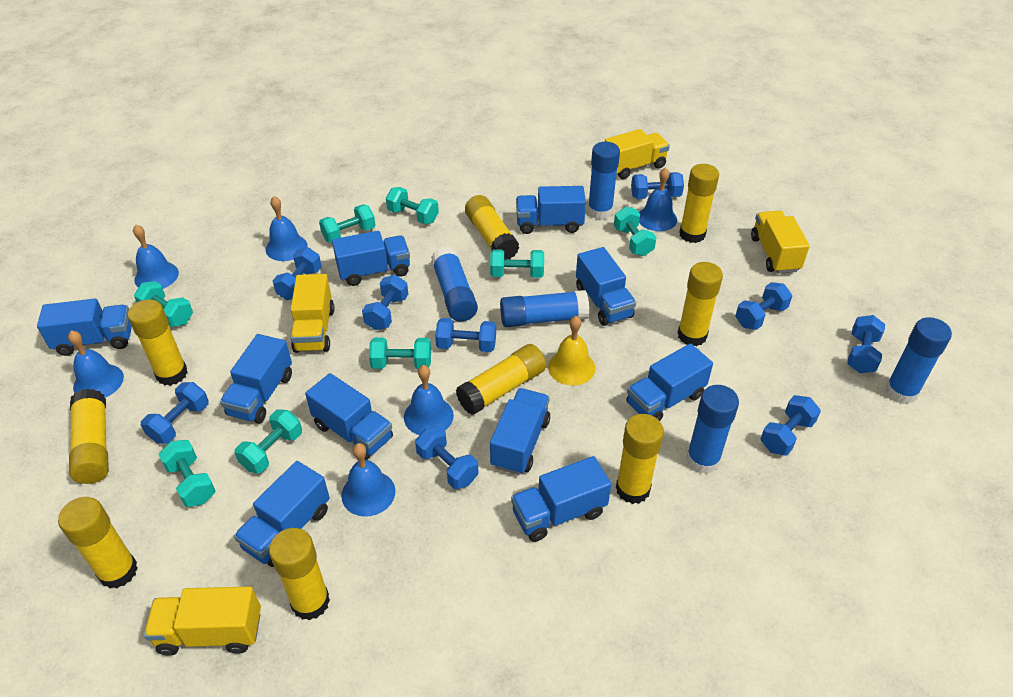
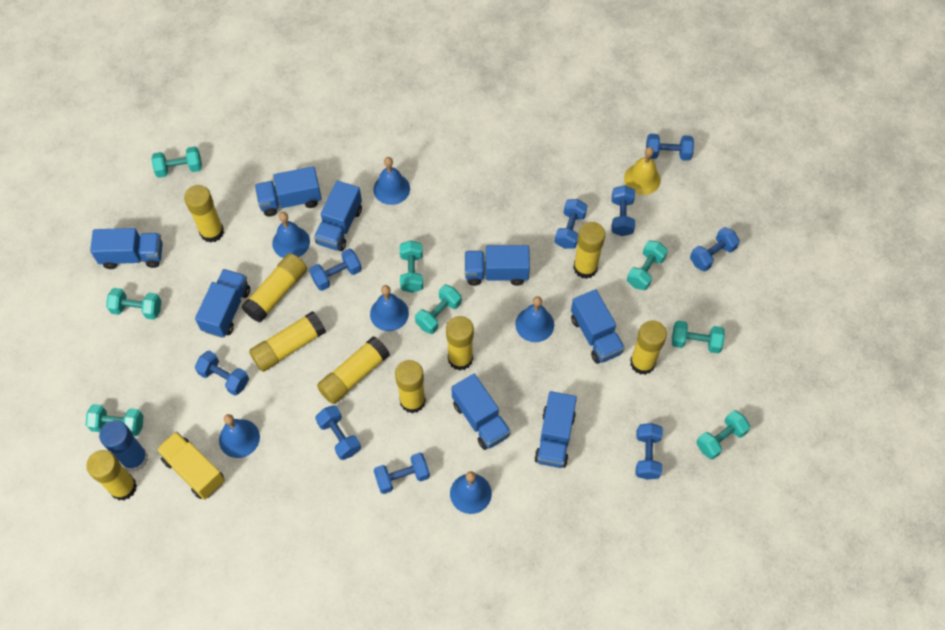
blue glue stick: [431,247,478,321] [500,290,589,327] [587,142,620,220] [686,385,739,474] [885,317,952,404] = 5 -> [99,420,148,472] = 1
blue truck: [37,299,132,356] [220,334,292,424] [234,461,330,567] [305,373,393,460] [332,231,410,286] [490,388,550,475] [511,456,611,542] [516,186,586,234] [576,247,636,326] [626,343,713,421] = 10 -> [90,228,163,269] [195,269,250,338] [255,166,322,217] [314,181,362,251] [451,374,511,450] [465,245,530,286] [535,391,577,468] [571,289,625,364] = 8
yellow truck: [144,586,261,656] [291,274,335,353] [605,129,670,179] [751,211,810,274] = 4 -> [156,431,225,500] = 1

